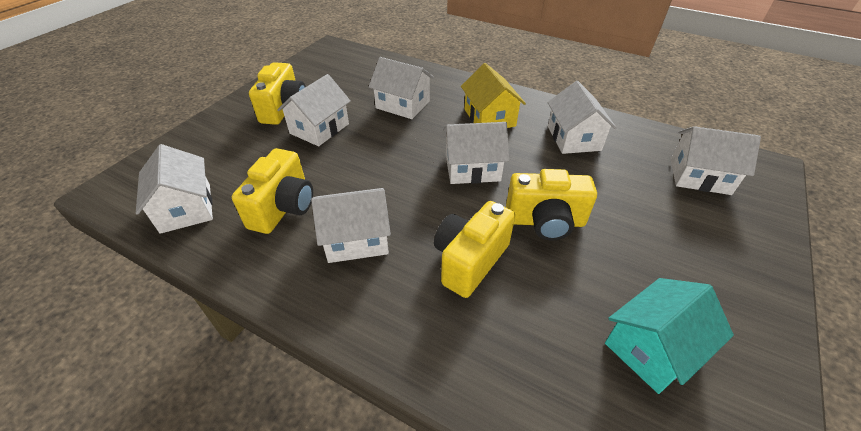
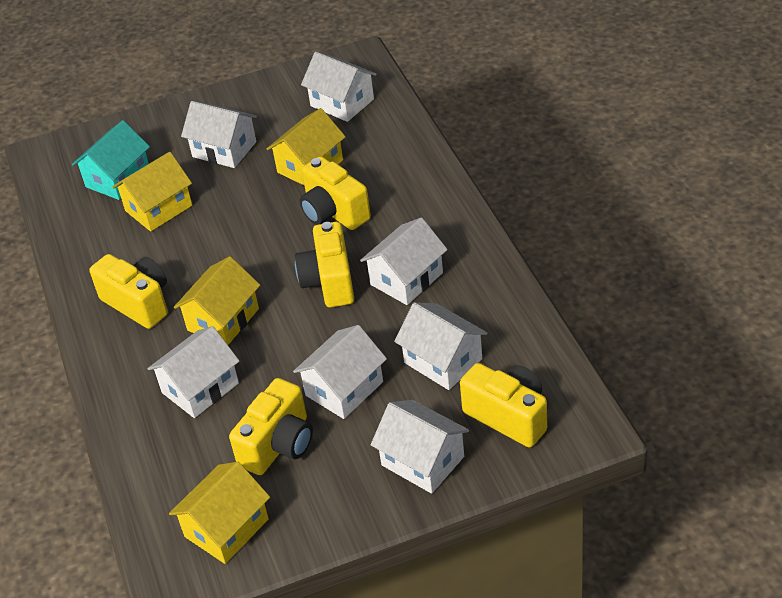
yellow camera: [232,148,313,234] [249,62,306,125] [434,201,515,298] [506,169,597,241] = 4 -> [89,254,168,329] [229,378,313,475] [295,222,354,308] [300,156,371,230] [460,363,547,447] = 5
yellow house: [461,63,526,128] = 1 -> [112,152,192,232] [169,462,270,564] [174,256,260,345] [267,108,346,185] = 4

